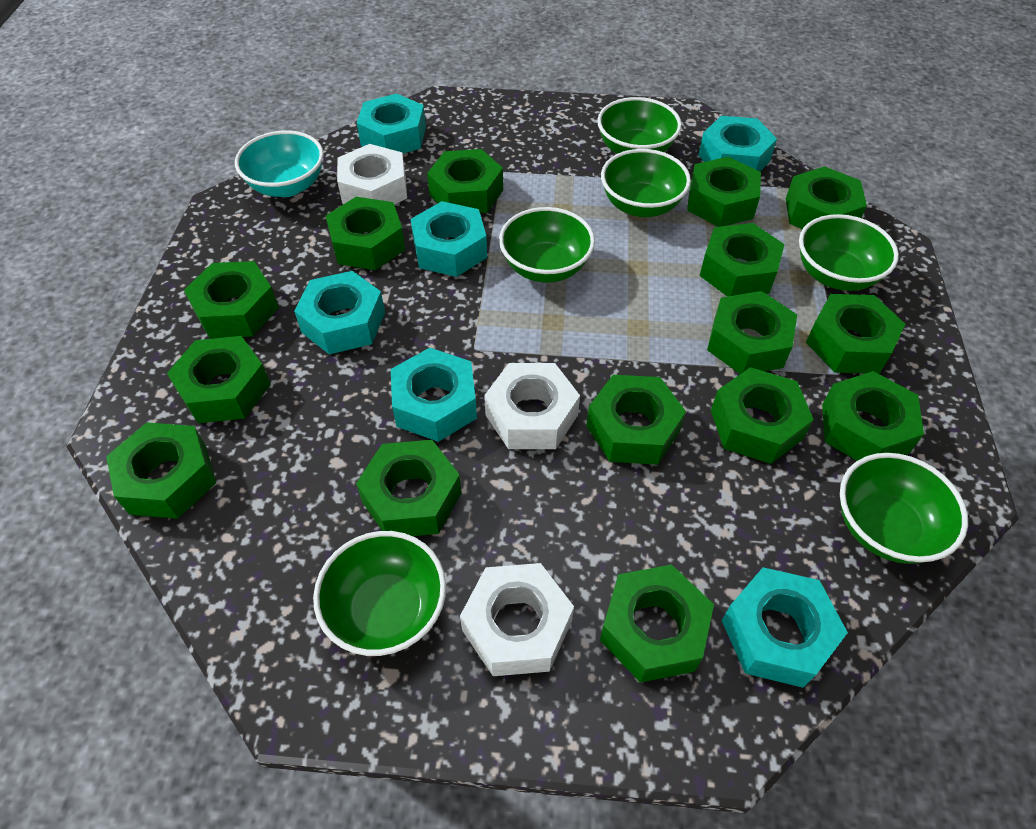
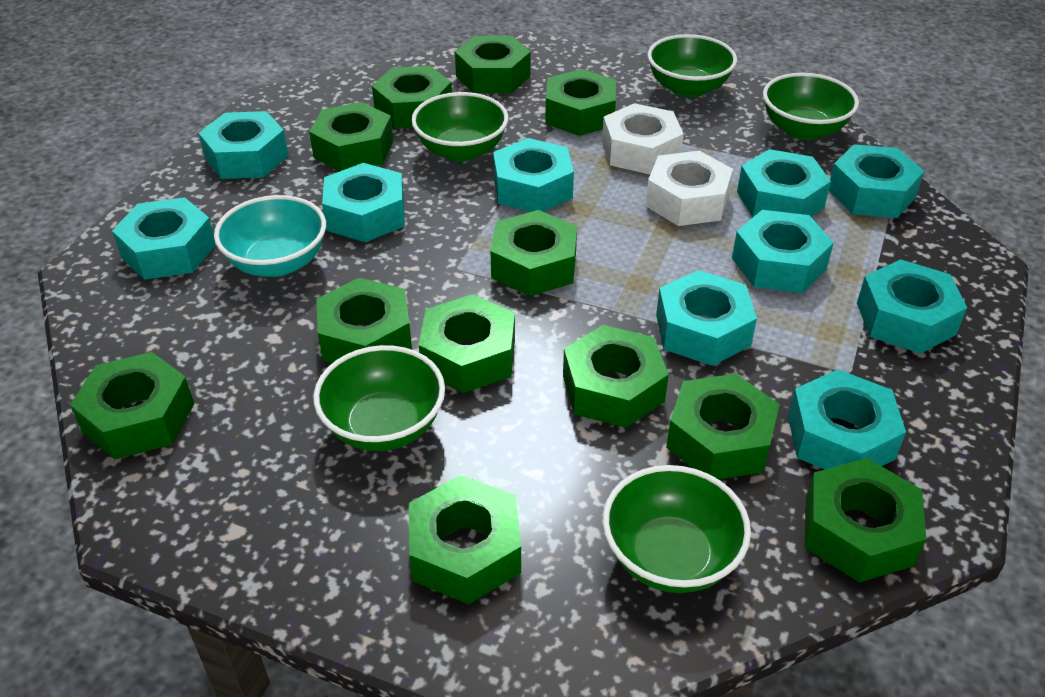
green bowl: [313,531,446,656] [499,207,595,283] [597,97,682,154] [601,149,691,217] [799,214,899,291] [840,453,968,564] = 6 -> [313,345,445,451] [411,92,508,162] [603,465,751,593] [647,34,737,98] [763,73,859,140] = 5
green nut: [106,422,216,519] [167,336,271,423] [184,261,279,338] [326,197,405,270] [356,440,462,536] [427,149,503,213] [586,375,686,465] [600,564,714,683] [687,157,761,227] [700,223,785,297] [707,291,797,374] [711,367,814,464] [786,166,867,229] [806,294,905,374] [822,371,924,461] = 15 -> [70,352,194,459] [309,102,393,171] [316,278,412,363] [372,66,452,129] [409,475,521,604] [419,294,515,393] [455,36,531,93] [490,210,577,296] [545,69,616,136] [563,325,669,428] [666,374,779,479] [805,458,926,583] = 12
turquoise nut: [294,271,385,354] [357,93,426,153] [391,348,477,442] [411,201,487,277] [698,116,777,171] [722,567,848,688] = 6 -> [112,197,216,280] [199,111,288,179] [322,163,405,242] [493,138,574,212] [656,270,757,366] [732,210,834,293] [737,149,831,217] [788,369,906,470] [829,144,924,218] [857,259,967,353] = 10
white nut: [337,144,407,205] [460,563,574,676] [484,363,580,449] = 3 -> [602,103,684,174] [646,151,733,226] = 2

